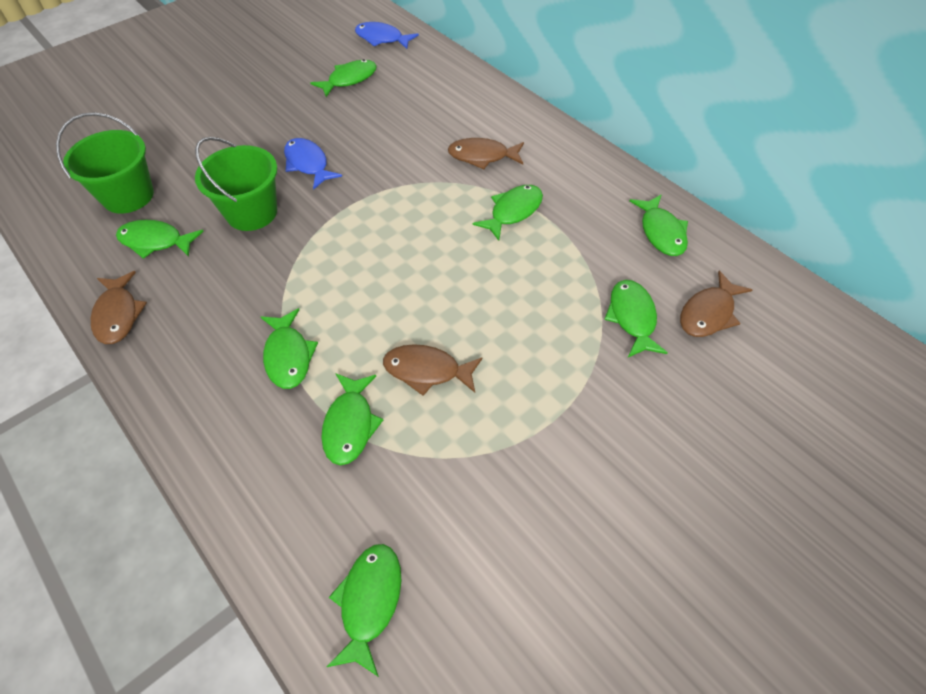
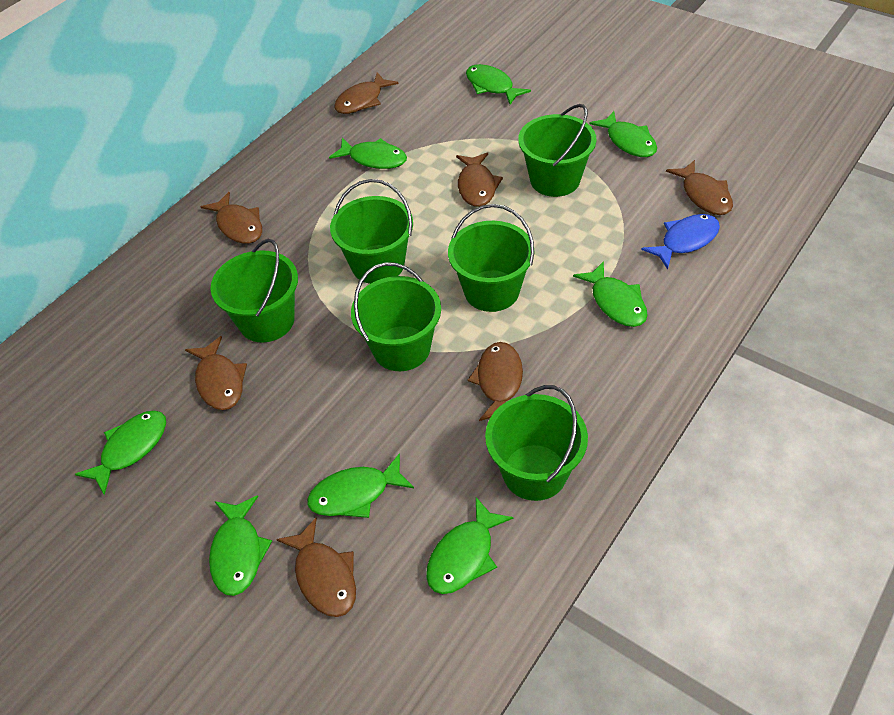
blue fish: [284,138,342,190] [355,22,419,49] = 2 -> [641,214,720,269] = 1
brown fish: [91,271,147,344] [383,344,483,396] [448,138,524,169] [680,271,752,337] = 4 -> [185,336,247,410] [201,192,262,244] [276,518,356,617] [334,72,398,114] [456,152,503,207] [467,342,523,421] [666,160,733,215] = 7
green bucket: [56,112,154,214] [195,137,277,231] = 2 -> [211,239,298,343] [330,179,413,284] [351,262,441,371] [448,204,534,312] [485,385,588,501] [518,104,596,197] = 6

